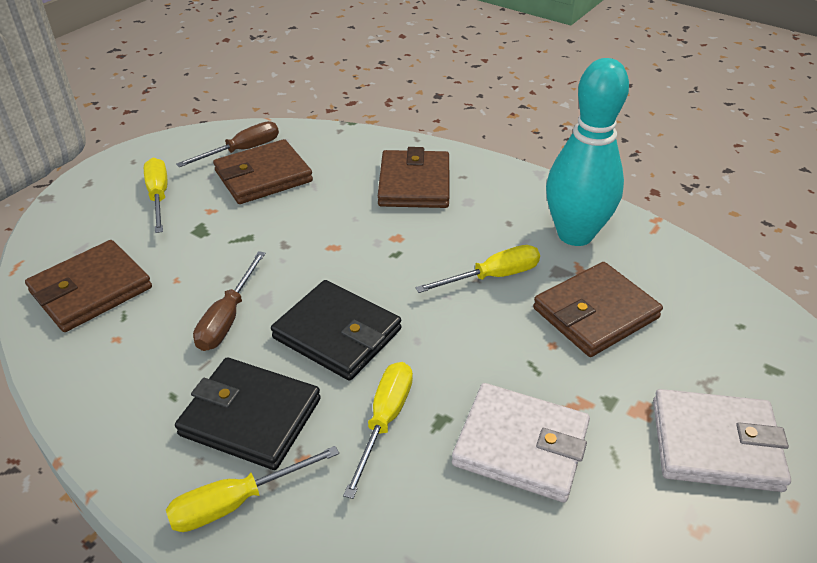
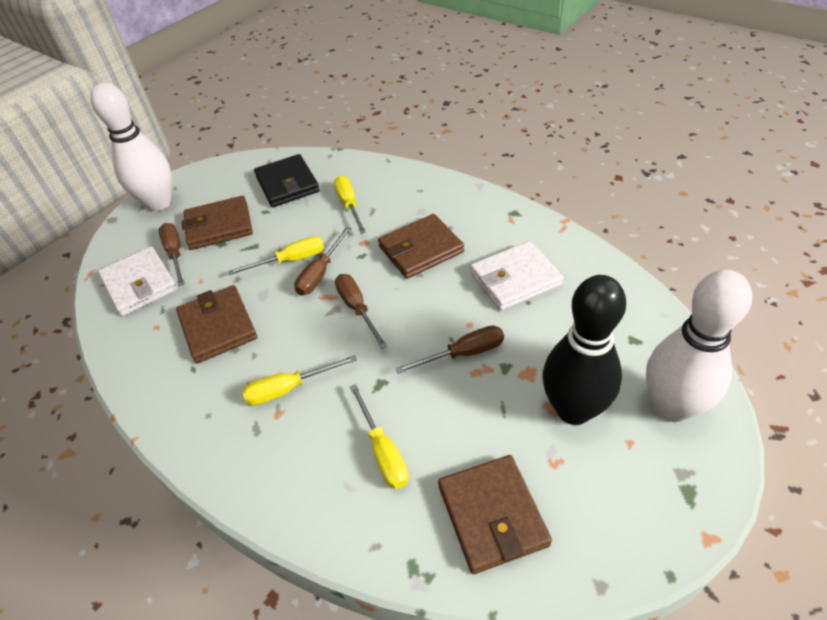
black bowling pin: none = 0 -> [542,275,626,425] = 1
black wallet: [175,357,321,470] [271,280,401,381] = 2 -> [254,154,320,207] = 1
brown screwdriver: [176,121,279,167] [193,251,266,351] = 2 -> [159,223,184,286] [294,227,351,295] [335,274,387,349] [395,326,504,374] = 4
turquoise bowling pin: [546,58,629,246] = 1 -> none = 0
white bowling pin: none = 0 -> [90,82,172,211] [646,270,752,422] = 2

